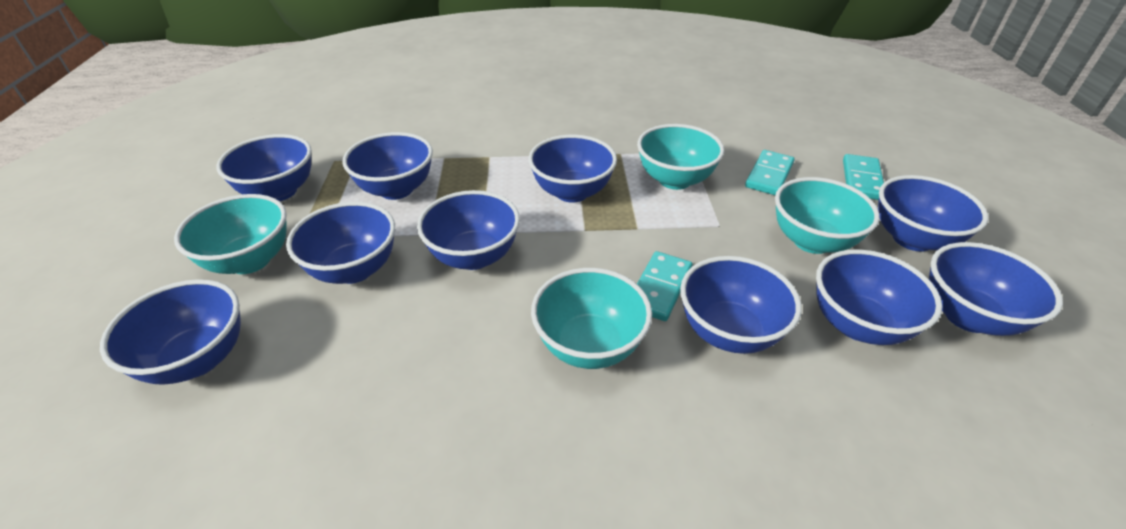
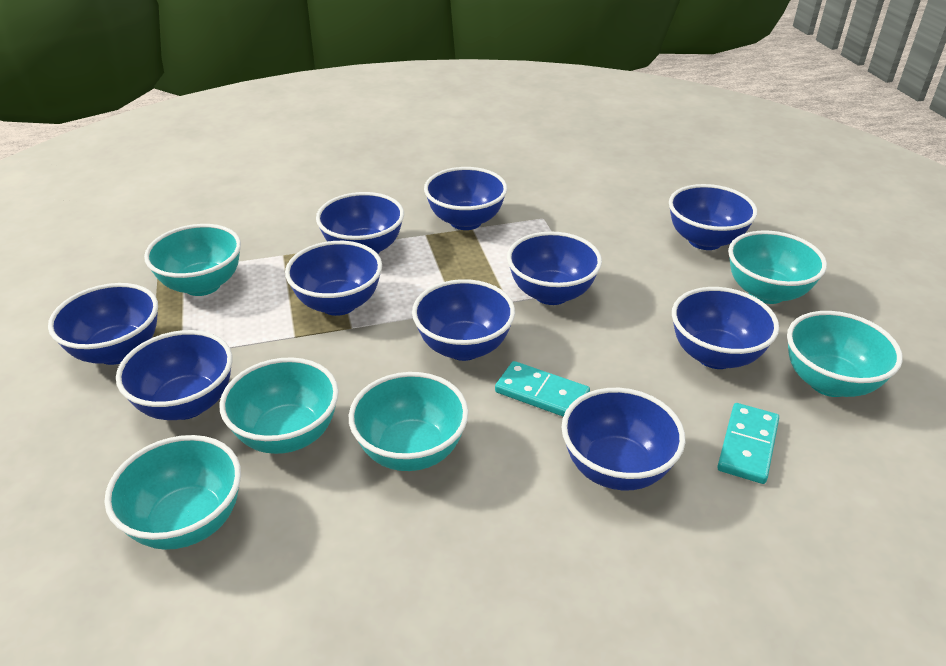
turquoise bowl: [174,194,287,274] [531,268,652,369] [637,124,724,190] [775,177,880,254] = 4 -> [104,435,241,550] [144,224,241,296] [220,357,339,454] [349,372,469,471] [728,231,827,304] [787,311,903,397] = 6
turquoise domino: [637,251,693,321] [745,150,795,195] [843,154,884,200] = 3 -> [495,361,590,416] [717,403,779,484] = 2

